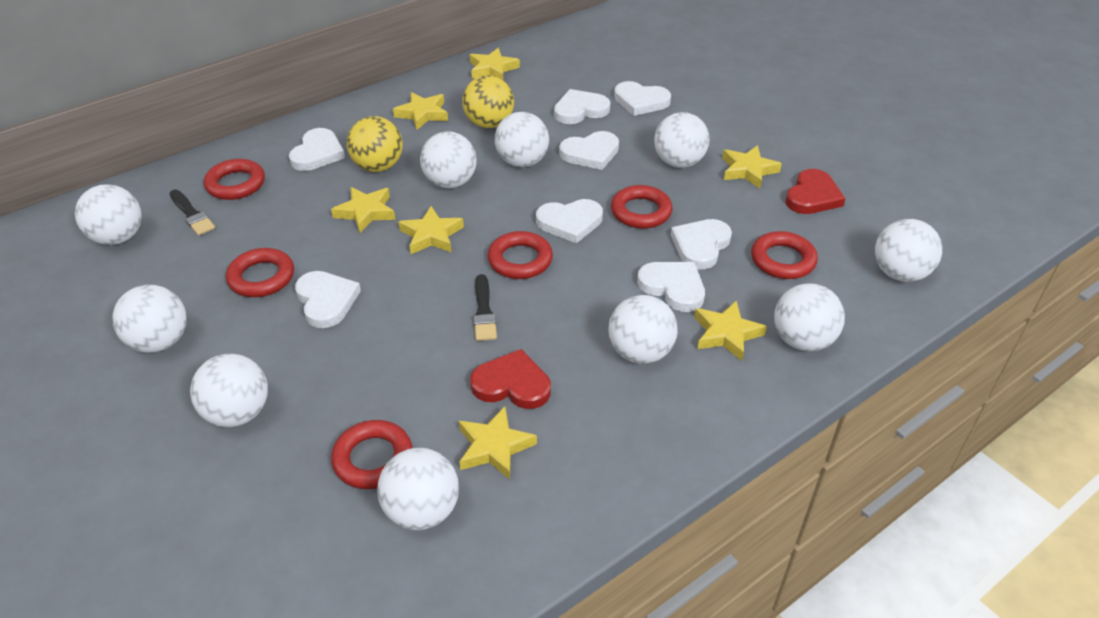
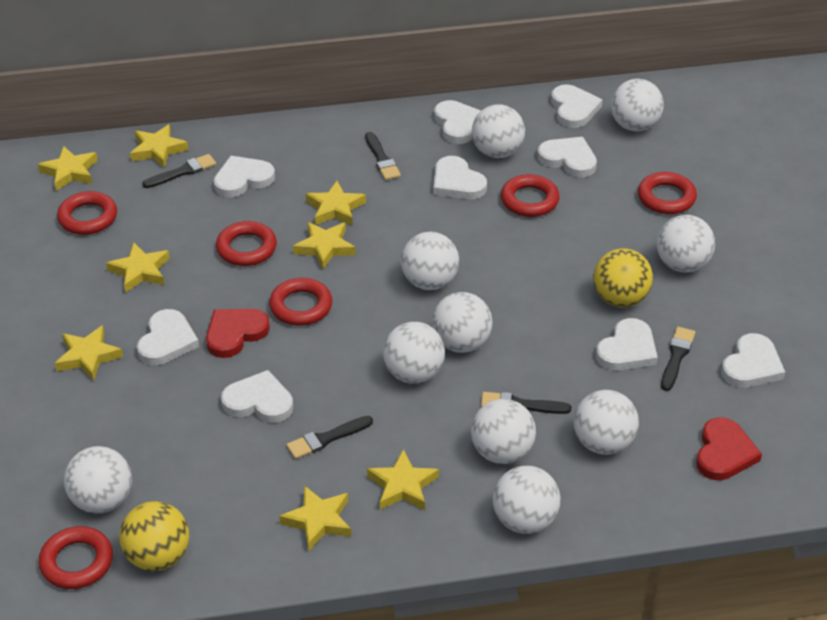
black brush: [170,190,215,235] [473,274,497,341] = 2 -> [142,154,216,188] [286,416,373,459] [365,132,401,180] [481,392,571,414] [661,327,695,391] = 5
white heart: [289,128,345,171] [295,271,361,328] [536,199,603,243] [554,89,610,124] [559,131,619,170] [614,81,671,116] [637,262,705,312] [671,219,732,269] = 8 -> [137,309,199,365] [214,156,275,198] [221,370,293,423] [433,156,487,199] [434,100,481,144] [537,137,597,177] [551,84,603,128] [596,318,658,371] [721,333,785,388] = 9
yellow star: [331,187,396,233] [393,92,448,130] [398,206,464,254] [459,406,537,480] [470,48,520,80] [694,300,767,361] [722,145,782,189] = 7 -> [38,146,98,191] [55,325,123,381] [106,242,170,293] [130,124,188,168] [279,486,351,551] [293,222,356,269] [306,181,366,226] [367,449,439,510] = 8

